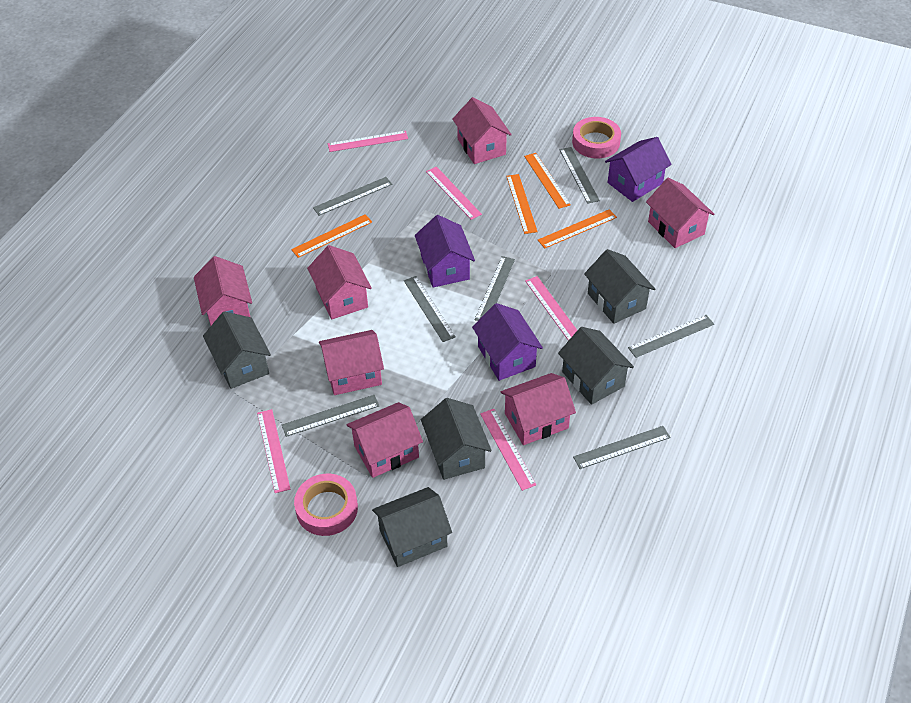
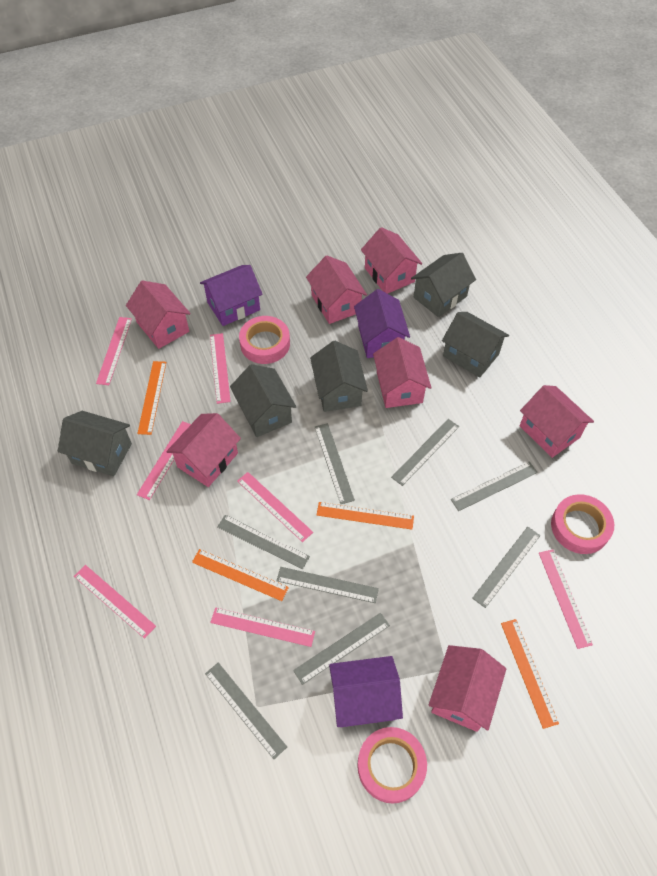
grey ruler: [282,395,379,437] [313,177,392,216] [404,276,456,342] [475,256,515,321] [560,147,600,204] [573,426,670,469] [628,315,714,358] = 7 -> [205,663,287,759] [217,515,310,569] [277,567,379,603] [293,613,390,685] [315,423,355,504] [391,419,459,486] [451,461,538,511] [472,527,540,608] = 8
pink ruler: [257,409,290,493] [328,131,408,152] [426,167,482,220] [480,409,536,491] [525,276,577,341] = 5 -> [74,565,156,639] [96,317,132,385] [137,421,191,500] [210,333,231,404] [210,607,315,647] [237,472,313,542] [539,549,593,649] = 7
pink tape: [294,474,358,536] [572,117,621,158] = 2 -> [239,316,290,364] [357,727,427,804] [551,494,614,554] = 3

